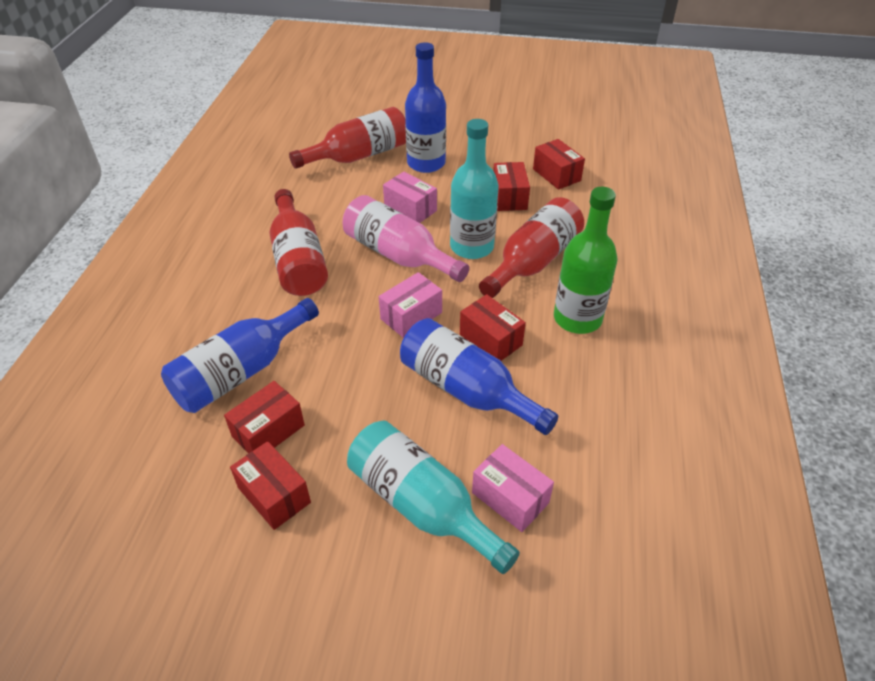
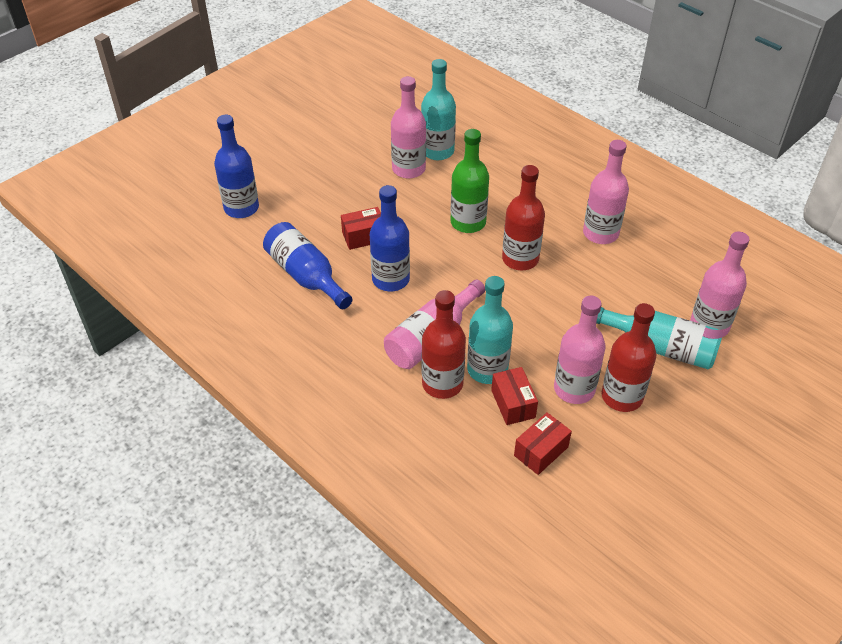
pink bottle: [343,195,469,282] = 1 -> [384,280,485,369] [391,76,426,179] [554,296,606,404] [583,140,629,244] [690,232,750,337] = 5
pink box: [379,272,442,338] [383,172,437,223] [472,444,554,532] = 3 -> none = 0
red box: [224,381,305,453] [230,441,311,530] [460,294,526,361] [493,162,530,211] [533,139,585,190] = 5 -> [341,207,381,250] [491,367,538,425] [514,412,572,475] = 3
turquoise bottle: [347,420,520,574] [450,119,499,259] = 2 -> [421,59,456,160] [467,276,513,384] [596,307,723,369] = 3

